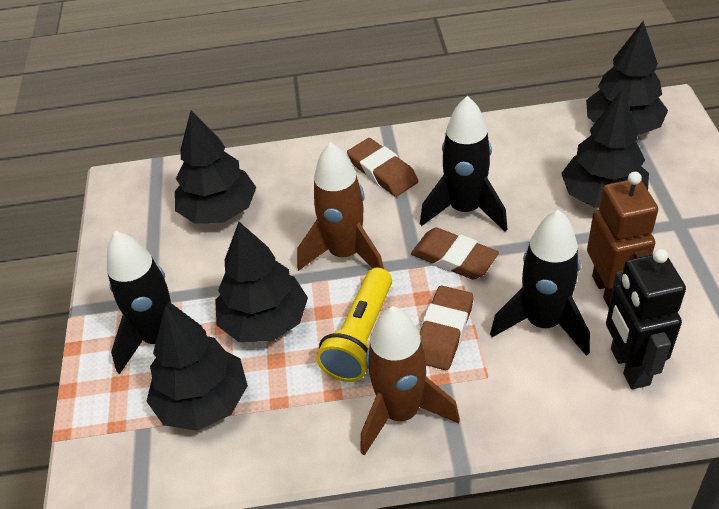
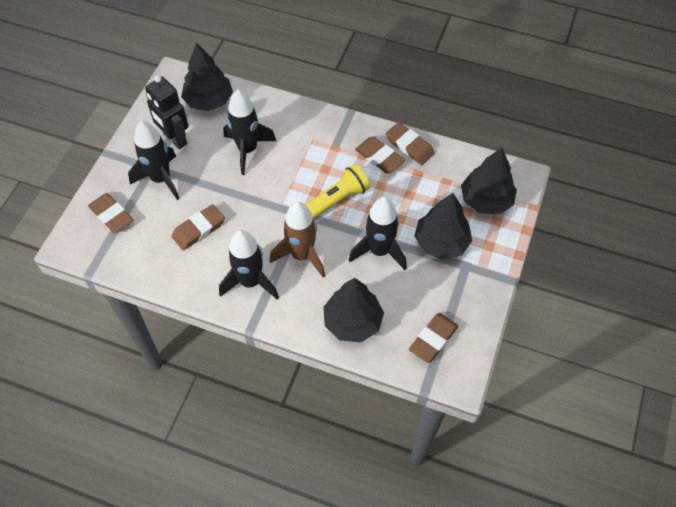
black rocket: [107,231,202,374] [420,96,507,231] [490,210,590,356] = 3 -> [128,120,180,200] [219,230,279,300] [223,90,276,175] [349,197,407,270] = 4
black tree: [146,305,248,431] [175,110,257,224] [215,222,308,342] [561,90,649,208] [586,21,668,136] = 5 -> [181,43,233,111] [323,278,384,342] [414,193,472,260] [461,148,517,215] = 4
brown eraser: [347,138,418,197] [411,227,499,280] [419,286,474,370] = 3 -> [88,193,133,233] [171,204,225,250] [355,137,405,173] [386,122,435,165] [409,313,459,363] = 5
brown robot: [587,172,658,308] = 1 -> none = 0
brown rocket: [297,142,384,271] [360,306,460,456] = 2 -> [269,201,325,277] = 1

